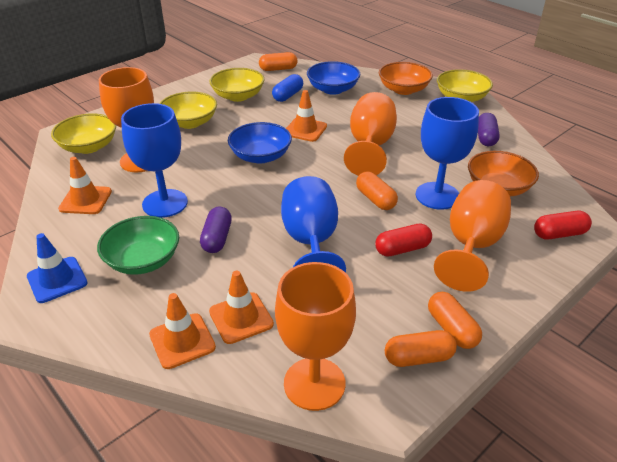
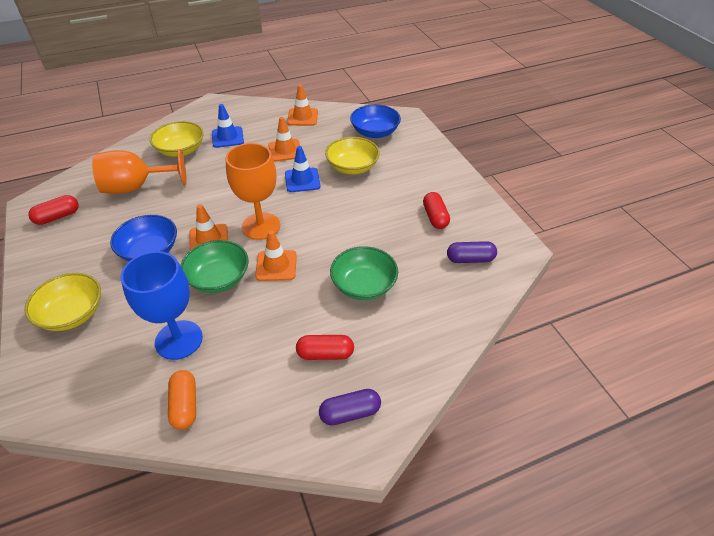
blue capsule: [272,74,303,102] = 1 -> none = 0
blue goblet: [121,103,188,218] [281,176,346,273] [416,97,479,210] = 3 -> [121,251,203,360] = 1
blue traffic cone: [27,233,88,303] = 1 -> [212,104,244,148] [285,146,320,192] = 2
green bowl: [97,216,179,275] = 1 -> [180,240,249,293] [330,246,398,300] = 2
orange bowl: [379,62,433,95] [468,151,539,196] = 2 -> none = 0
orange capsule: [259,52,298,71] [356,171,398,210] [385,330,457,367] [428,292,482,349] = 4 -> [168,370,196,430] = 1
orange goblet: [99,67,154,172] [275,262,356,411] [344,92,397,176] [434,180,511,292] = 4 -> [92,149,187,194] [226,143,280,240] = 2
red capsule: [375,223,432,257] [534,211,592,240] = 2 -> [28,195,79,225] [296,335,354,360] [423,192,450,229] = 3
yellow bowl: [51,113,116,154] [159,92,217,129] [210,68,264,102] [437,69,493,102] = 4 -> [25,273,101,331] [150,121,204,157] [325,137,380,174] = 3

